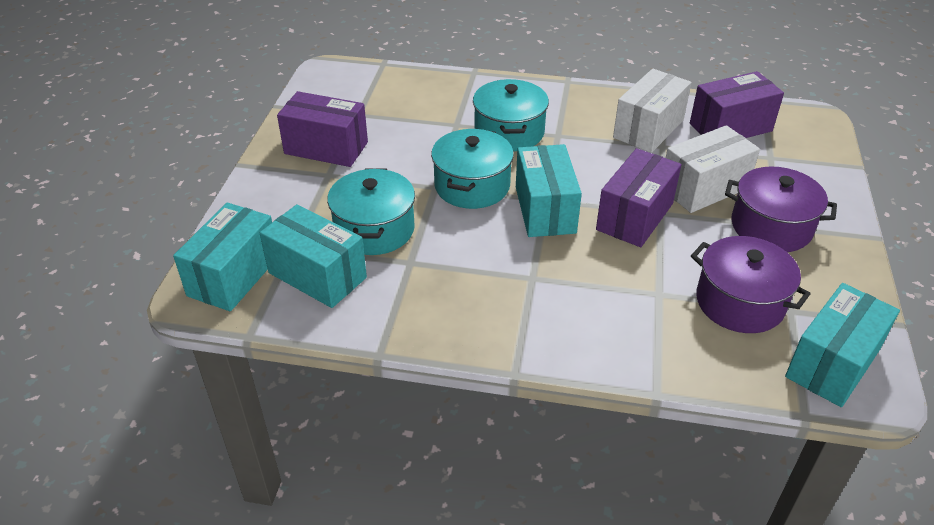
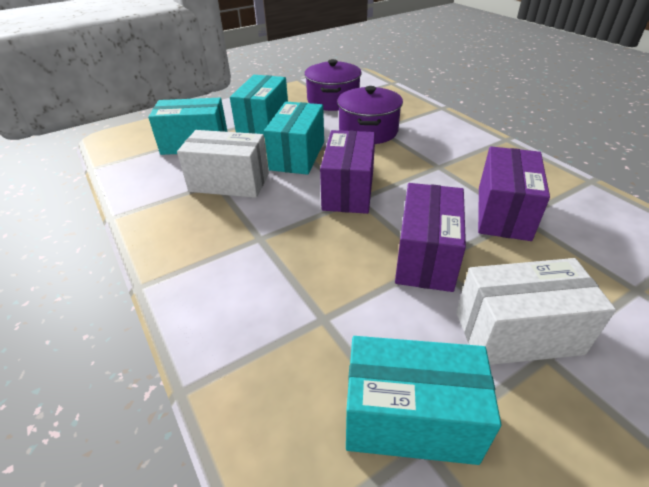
turquoise pot: [327,169,415,255] [431,129,514,209] [473,79,549,152] = 3 -> none = 0

